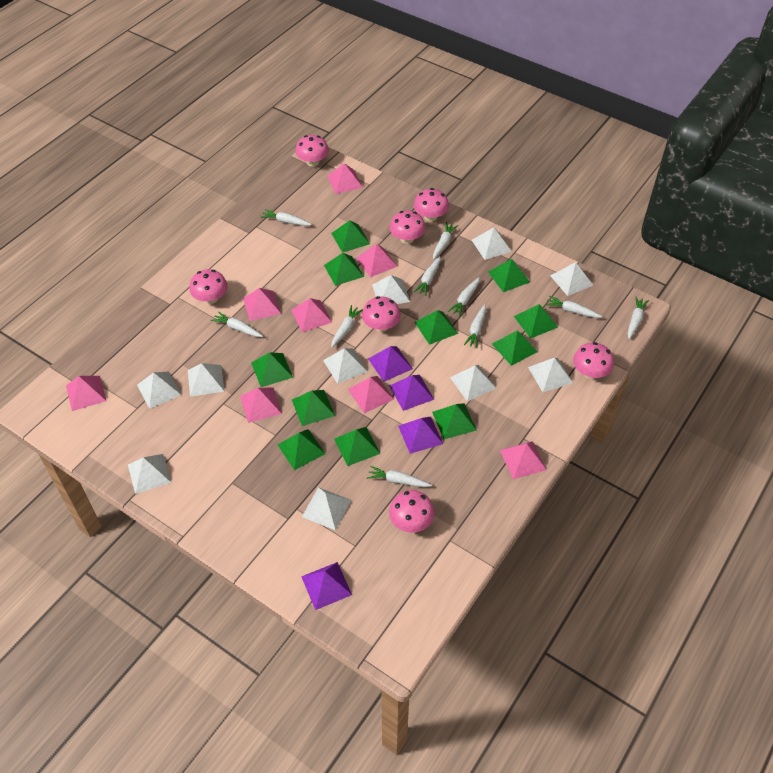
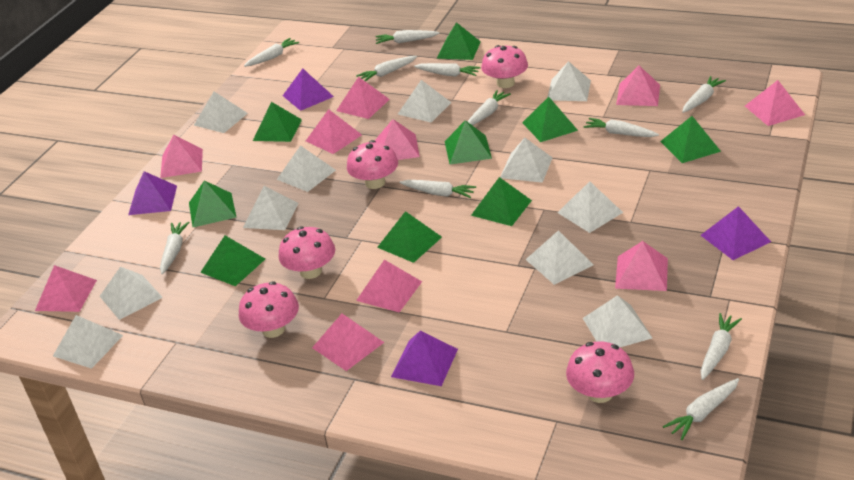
green pyramid: [251,353,293,387] [277,429,325,470] [292,390,335,426] [324,253,364,286] [331,220,370,253] [334,427,380,466] [415,310,458,345] [432,403,477,439] [488,259,530,292] [492,330,537,366] [514,304,558,338] = 11 -> [189,180,236,227] [200,235,265,286] [253,102,302,142] [377,211,442,263] [437,22,481,60] [445,120,492,165] [471,177,532,226] [522,97,578,142] [660,116,721,163] = 9
pink mushroom: [189,269,228,304] [295,135,329,167] [362,296,401,332] [389,490,434,533] [390,210,426,244] [414,188,449,221] [573,342,614,379] = 7 -> [239,281,299,338] [279,226,335,279] [347,140,398,189] [481,45,528,88] [566,341,634,403] = 5
pink pyramid: [66,376,106,411] [240,388,282,423] [243,288,281,321] [291,298,332,332] [327,163,363,194] [348,376,394,413] [357,244,398,277] [500,441,547,479] = 8 -> [35,265,97,312] [160,135,203,178] [306,109,362,154] [312,314,384,371] [336,77,390,119] [356,260,422,312] [375,119,420,160] [615,241,668,291] [616,66,660,106] [745,80,805,126] = 10
white carrot: [211,311,263,337] [261,209,312,226] [331,305,363,348] [367,465,432,487] [414,256,440,296] [433,222,458,259] [448,277,480,317] [464,304,486,348] [546,295,602,318] [628,297,649,339] = 10 -> [160,222,189,275] [244,38,299,67] [356,56,417,82] [375,30,440,44] [400,180,476,198] [414,63,480,77] [468,90,511,126] [583,118,659,137] [663,378,739,440] [682,76,726,113] [701,313,742,380] = 11
white pyramid: [128,454,171,494] [137,372,181,409] [188,363,224,397] [302,487,351,530] [323,348,368,384] [372,275,410,304] [450,365,496,401] [472,227,512,260] [528,358,573,392] [550,262,593,296] = 10 -> [53,315,123,369] [100,267,163,320] [194,92,248,133] [243,186,298,230] [277,145,336,192] [398,80,452,123] [500,138,553,183] [525,230,594,285] [547,61,591,101] [557,181,623,233] [583,295,652,347] = 11

